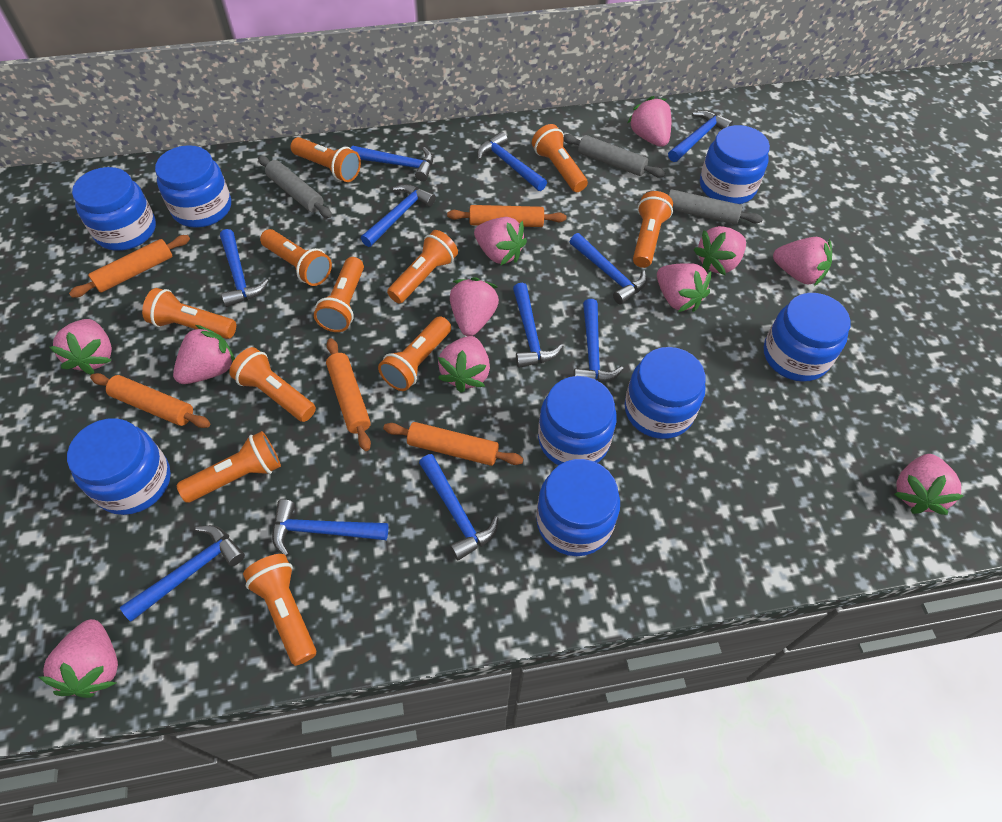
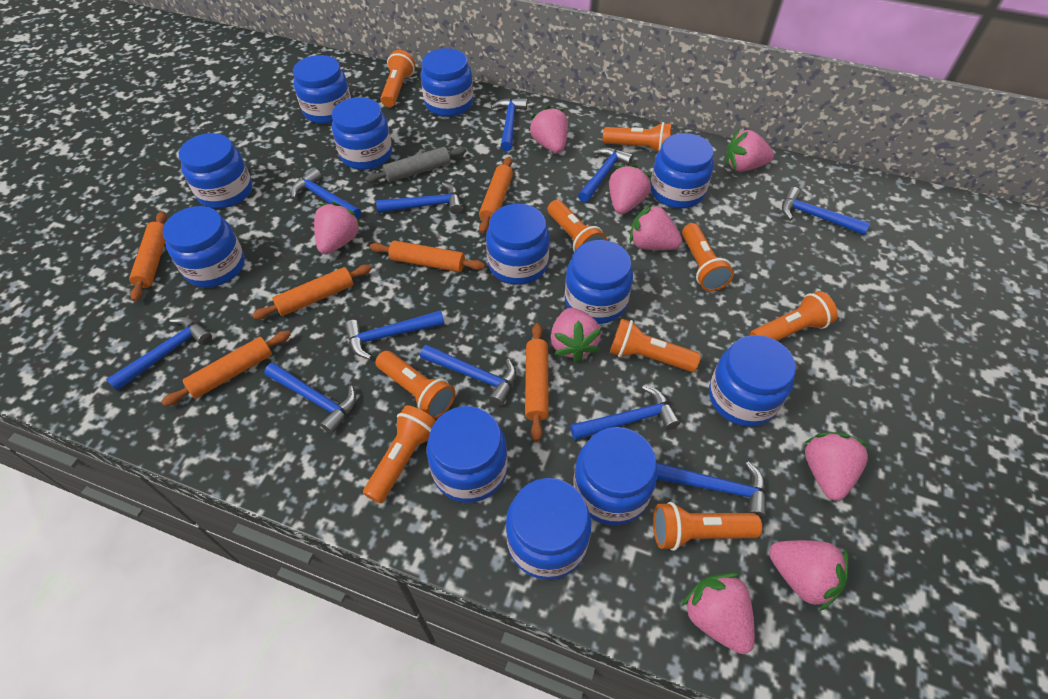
blue jar: [67,418,171,515] [72,167,156,251] [155,145,231,228] [536,459,620,556] [538,376,617,465] [625,347,706,439] [700,125,770,204] [764,293,851,382] = 8 -> [163,206,245,287] [179,133,252,208] [293,55,351,124] [332,97,392,170] [421,48,473,117] [427,406,507,503] [486,204,550,285] [506,478,592,580] [565,240,633,324] [573,427,658,525] [651,133,714,208] [709,335,796,427] = 12
grey rolling pin: [258,156,332,218] [563,134,665,178] [646,189,763,224] = 3 -> [365,147,467,183] = 1
orange flashlight: [142,288,236,339] [177,431,281,503] [229,347,316,422] [243,554,316,666] [260,229,332,286] [291,137,361,182] [314,257,364,332] [378,316,451,391] [387,230,458,304] [532,124,588,192] [633,191,673,268] = 11 -> [363,405,436,504] [376,351,455,419] [381,50,415,107] [548,200,607,252] [603,122,672,152] [610,319,701,372] [653,502,762,551] [682,223,734,291] [749,291,838,341] = 9
orange rolling pin: [69,235,190,298] [90,373,210,428] [326,338,371,451] [383,422,524,466] [447,205,566,227] = 5 -> [129,211,167,302] [161,331,291,406] [252,265,372,320] [370,241,485,272] [479,157,513,233] [525,323,549,442] = 6
pink strawberry: [39,619,118,698] [49,319,112,375] [173,325,235,384] [438,336,490,393] [450,277,499,336] [474,217,527,266] [628,96,671,147] [657,263,711,312] [694,226,746,275] [773,237,832,286] [894,454,964,515] = 11 -> [314,202,362,254] [529,106,568,153] [551,308,601,362] [609,164,652,214] [630,203,682,250] [681,573,755,654] [726,129,774,172] [769,540,848,611] [804,432,870,501] = 9

